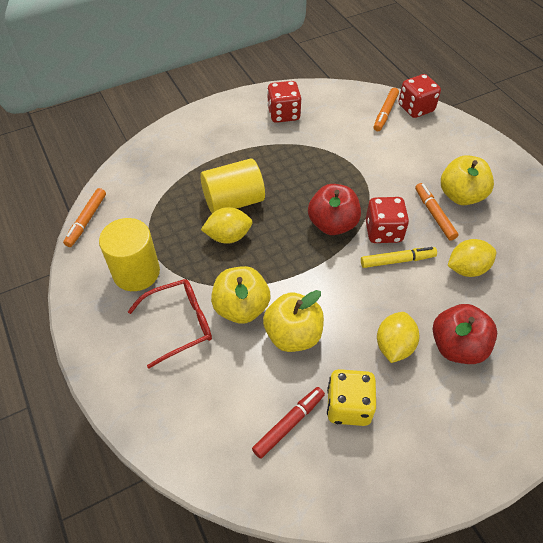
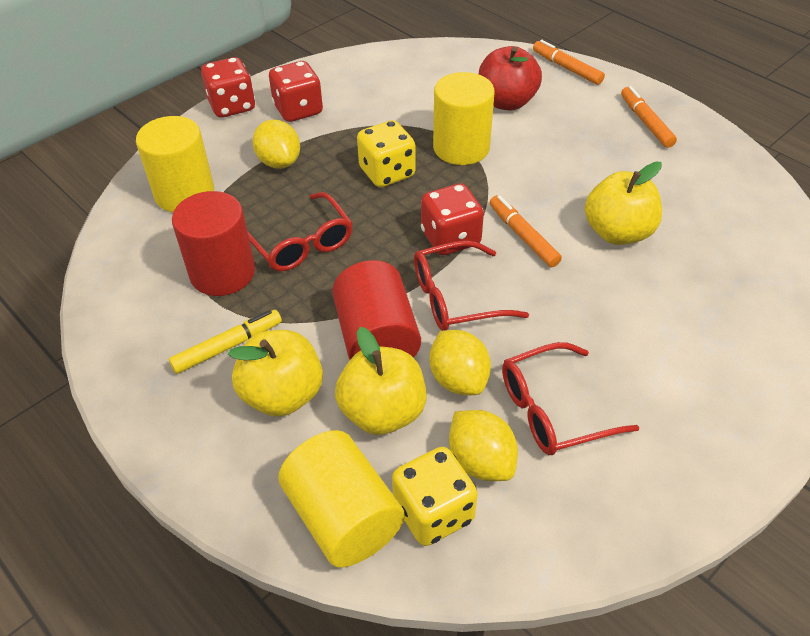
red apple: [308,184,361,235] [433,304,497,364] = 2 -> [479,46,542,110] = 1
red cylinder: none = 0 -> [172,191,255,296] [332,260,421,359] = 2
red glasses: [127,279,212,368] = 1 -> [248,192,353,271] [414,240,529,331] [502,342,640,455] = 3
red marker: [252,387,325,459] = 1 -> none = 0
yellow cylinder: [99,218,160,291] [200,159,265,213] = 2 -> [136,116,214,212] [278,430,405,567] [433,72,495,165] = 3
yellow dice: [327,369,376,426] = 1 -> [357,120,416,187] [392,447,478,546] = 2

